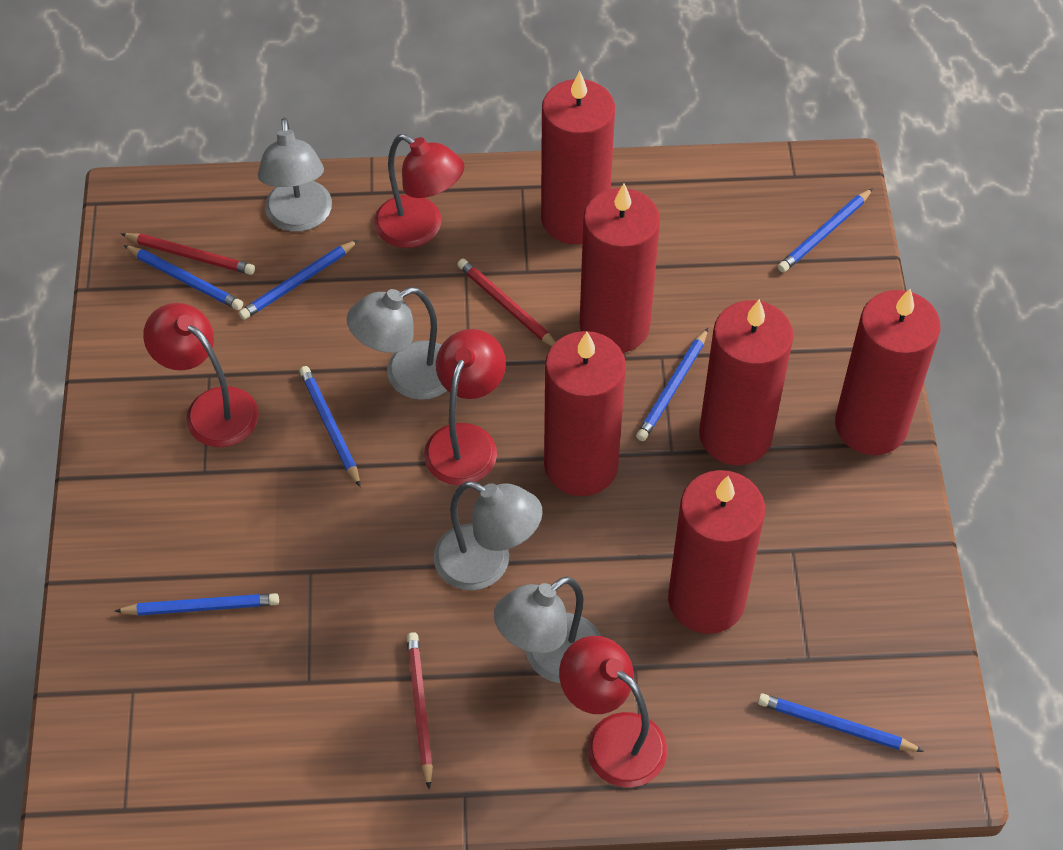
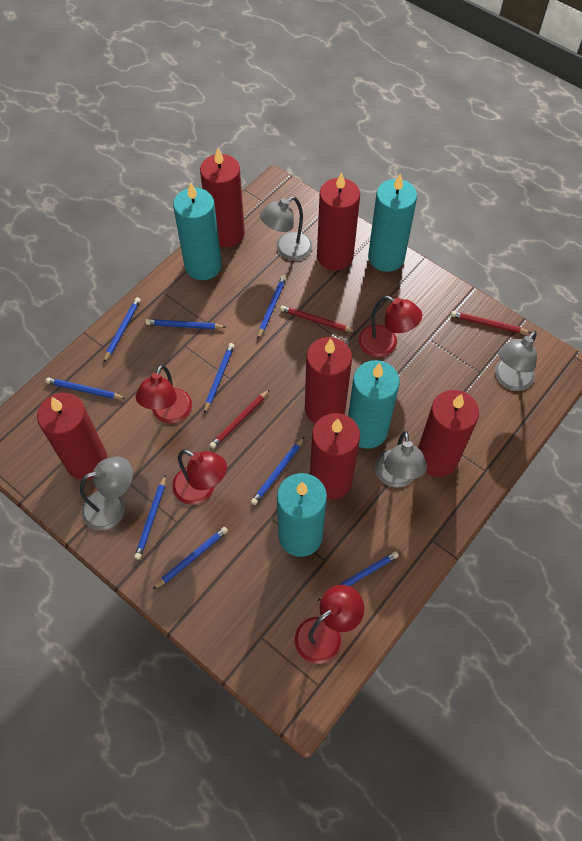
blue pencil: [115,593,279,616] [124,245,243,310] [239,240,358,320] [299,366,360,487] [636,328,708,441] [758,693,924,752] [778,188,873,273] = 7 -> [46,377,126,399] [103,297,141,363] [134,475,166,560] [146,319,226,329] [153,527,228,589] [204,343,234,414] [251,436,305,505] [258,276,287,339] [318,551,399,601] = 9
turquoise candle: none = 0 -> [173,182,222,280] [277,473,327,557] [348,360,400,449] [368,174,417,272] = 4

